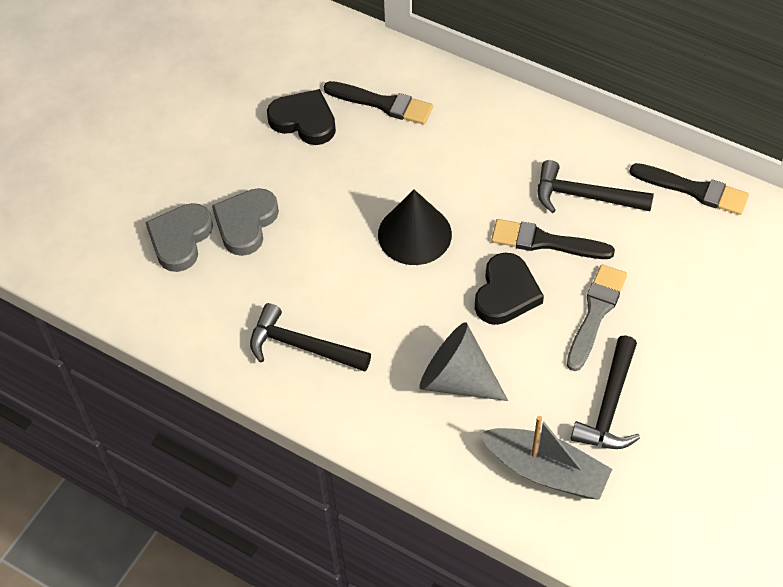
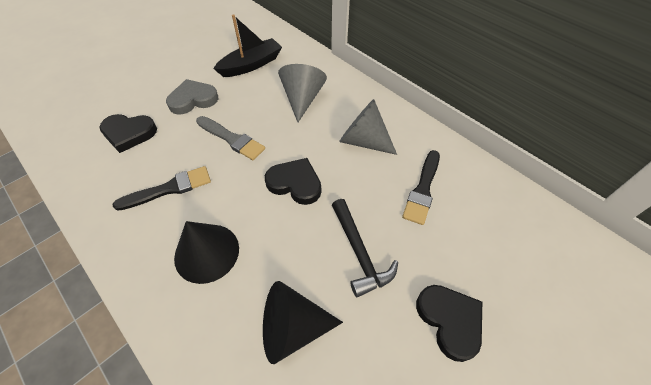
black boat: none = 0 -> [213,14,282,77] = 1
black brush: [324,81,433,125] [491,219,615,259] [629,163,749,215] = 3 -> [113,166,211,211] [402,150,440,225] = 2
black cone: [378,190,452,265] = 1 -> [174,221,239,284] [263,281,343,364] = 2
black hammer: [250,303,371,372] [538,160,654,213] [571,335,640,449] = 3 -> [332,199,398,297] = 1
black heart: [267,89,336,145] [475,253,544,325] = 2 -> [99,114,157,153] [265,158,321,205] [416,285,482,362] = 3
grey boat: [479,416,612,500] = 1 -> none = 0
grey cone: [419,322,508,401] = 1 -> [278,64,327,122] [339,99,397,155] = 2
grey heart: [145,203,213,272] [212,188,279,256] = 2 -> [166,79,218,115] = 1

